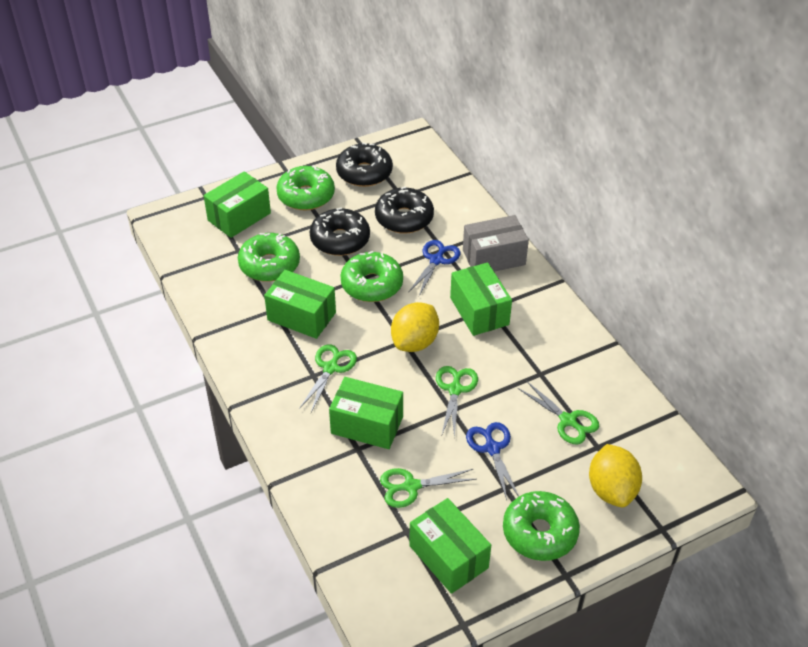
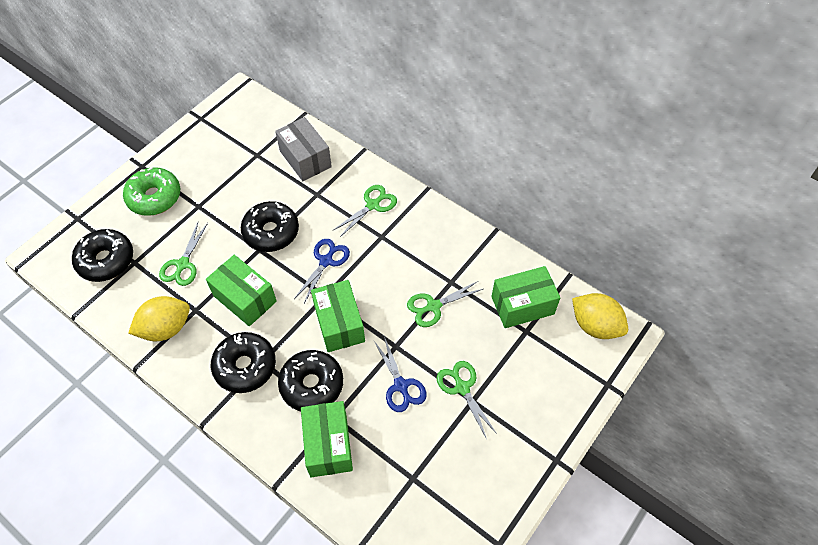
black donut: [310,208,370,256] [336,143,393,187] [375,186,434,234] = 3 -> [72,229,133,282] [211,332,276,393] [241,201,299,252] [278,350,343,411] = 4
green box: [204,171,271,238] [264,270,336,339] [329,377,403,449] [409,498,491,594] [450,262,512,336] = 5 -> [206,255,277,326] [301,401,353,477] [311,280,365,352] [491,266,560,328] = 4
green donut: [238,233,300,282] [276,166,335,210] [341,251,403,302] [503,491,580,561] = 4 -> [123,167,180,216] = 1

